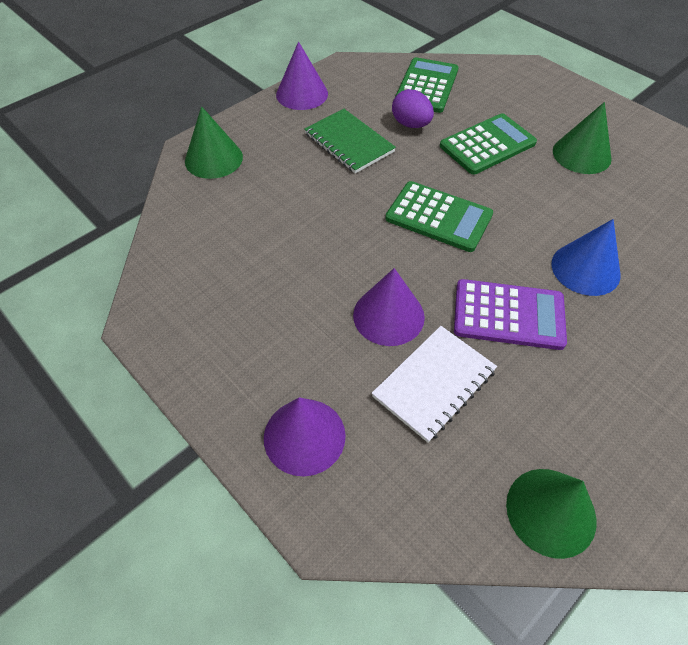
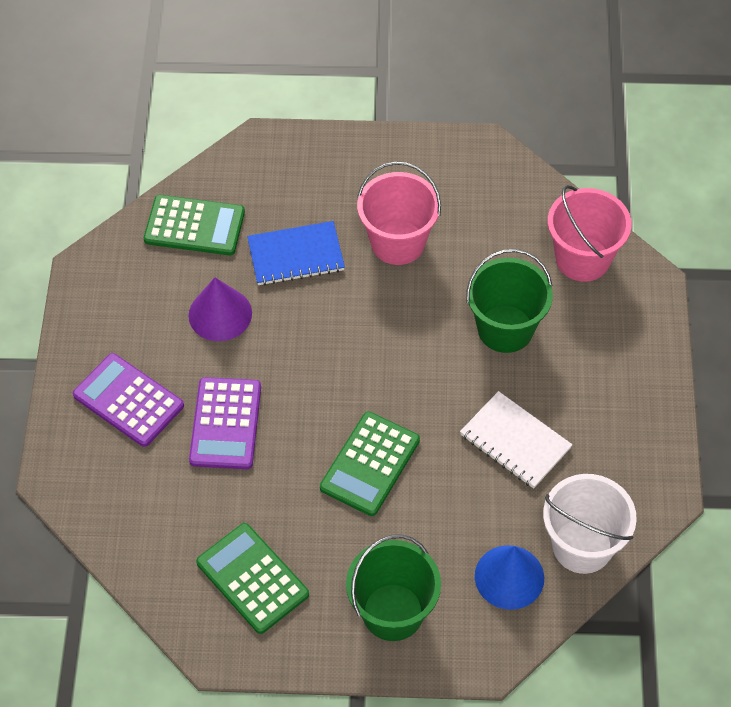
blue notebook: none = 0 -> [247,221,345,286] = 1
green bucket: none = 0 -> [346,534,441,641] [466,249,553,353] = 2
green cone: [185,106,243,179] [506,469,597,559] [553,102,612,174] = 3 -> none = 0
green notebook: [304,109,396,174] = 1 -> none = 0
pink bucket: none = 0 -> [357,161,441,265] [548,185,632,282] = 2
purple calculator: [454,279,567,350] = 1 -> [73,353,184,447] [189,377,261,469] = 2
purple cone: [264,397,346,476] [276,41,328,110] [353,268,425,346] = 3 -> [188,277,252,341] = 1
purple egg: [392,89,434,128] = 1 -> none = 0
white bucket: none = 0 -> [543,474,637,574] = 1

